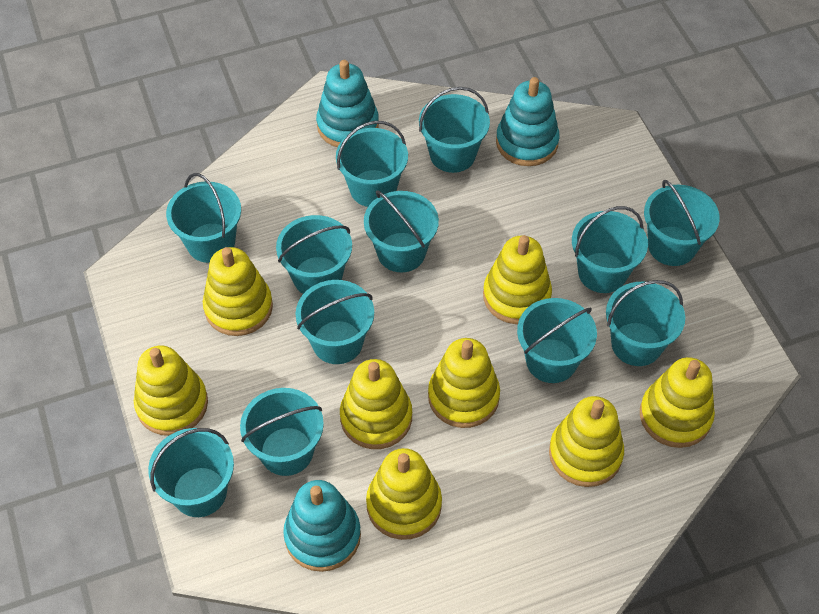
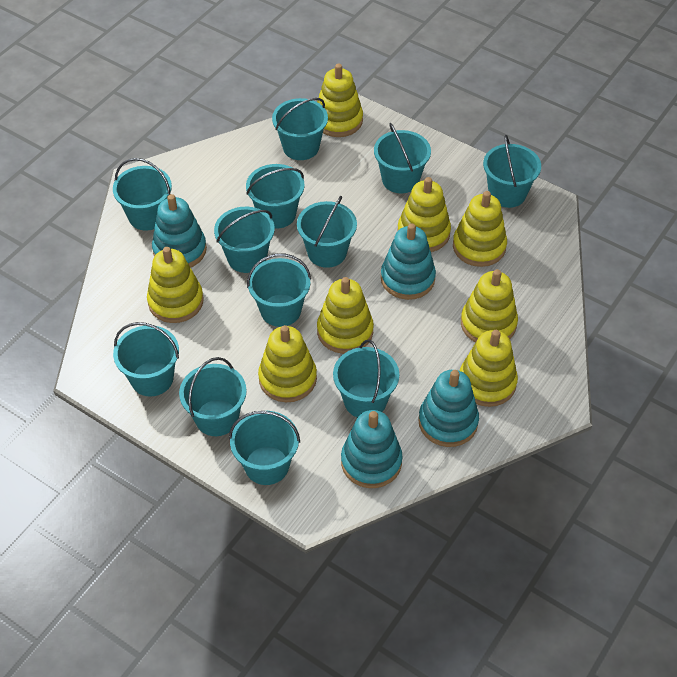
turquoise stacking toy: [283,480,361,572] [316,60,379,147] [496,77,560,166] = 3 -> [152,194,207,268] [341,410,403,488] [381,223,436,300] [418,370,479,447] = 4

